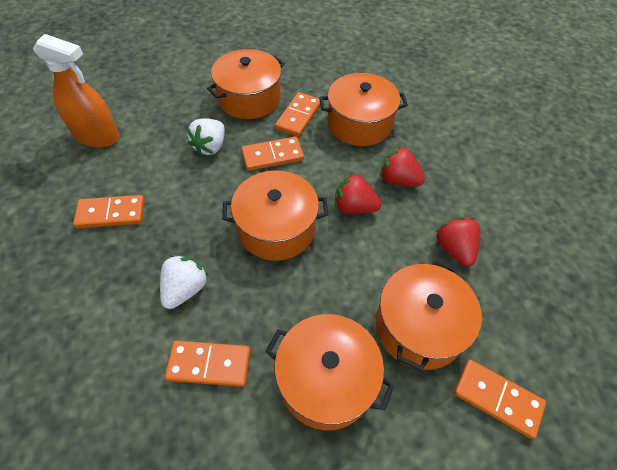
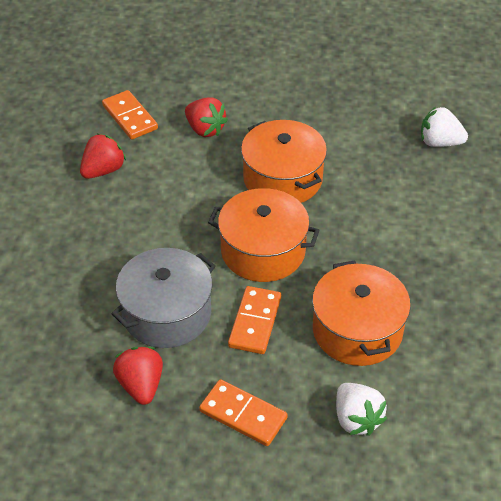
grey pot: none = 0 -> [111,248,216,348] = 1
orange domino: [73,195,145,228] [165,341,250,387] [241,136,304,171] [275,92,320,137] [454,360,546,439] = 5 -> [102,90,158,140] [199,379,288,446] [228,286,281,354] = 3
orange pot: [207,49,285,119] [222,170,328,261] [266,314,395,430] [319,73,408,146] [375,260,482,371] = 5 -> [208,188,320,282] [241,120,327,203] [312,260,411,366] = 3
orange spray bottle: [33,34,120,148] = 1 -> none = 0

